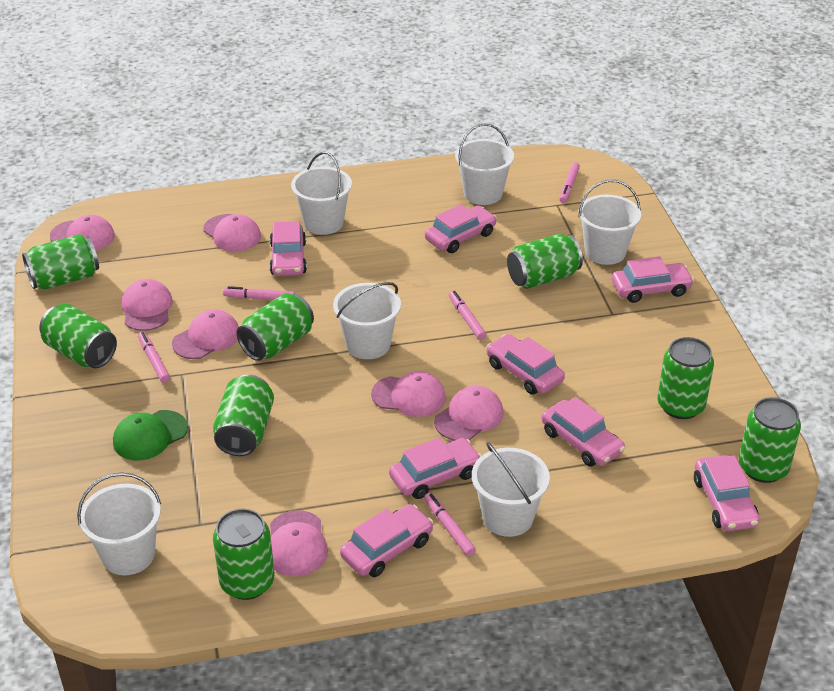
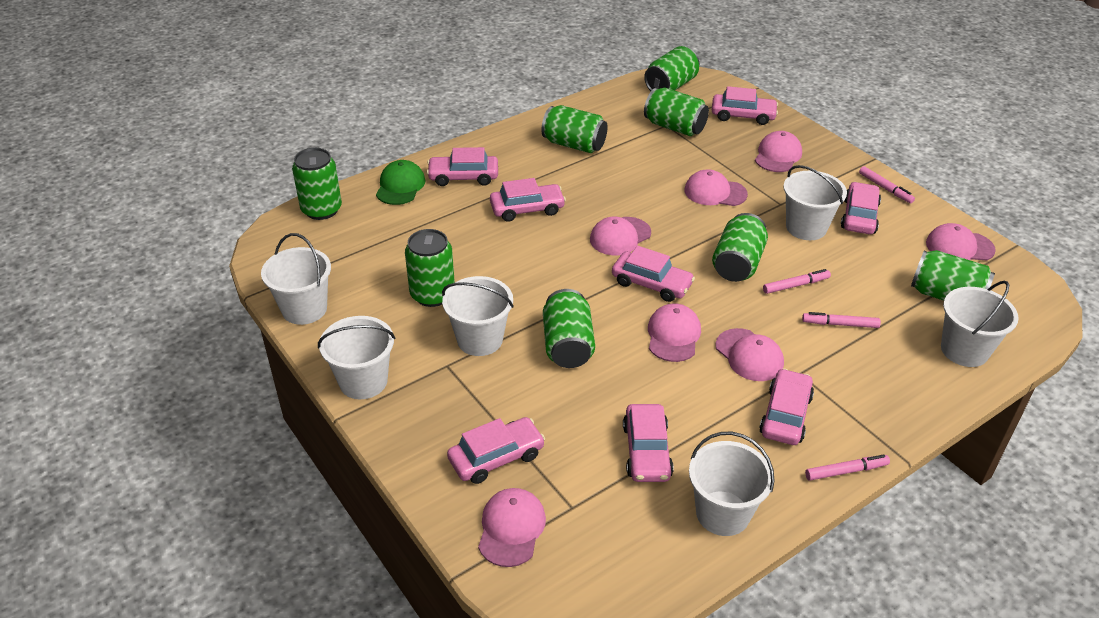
pink marker: [138,332,170,383] [223,286,295,300] [424,493,476,556] [449,291,486,340] [560,162,580,203] = 5 -> [763,269,831,294] [802,312,881,328] [805,455,890,481] [859,166,915,203] = 4

